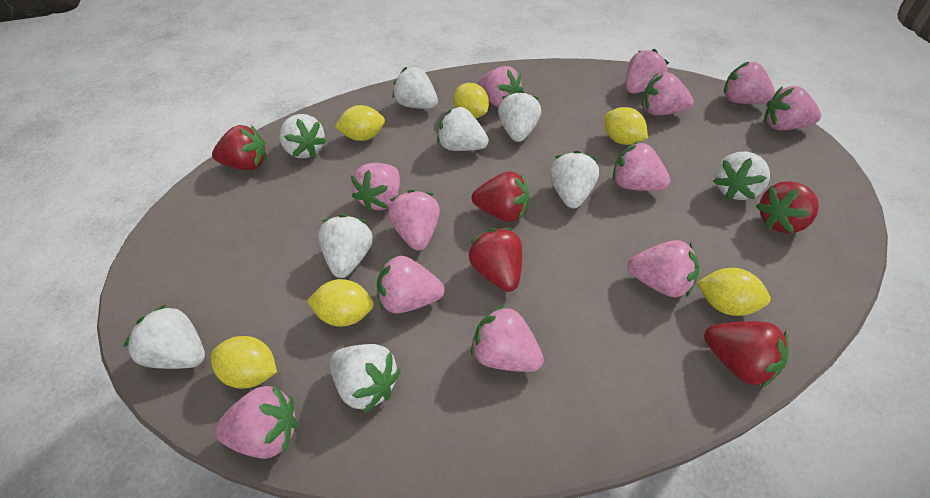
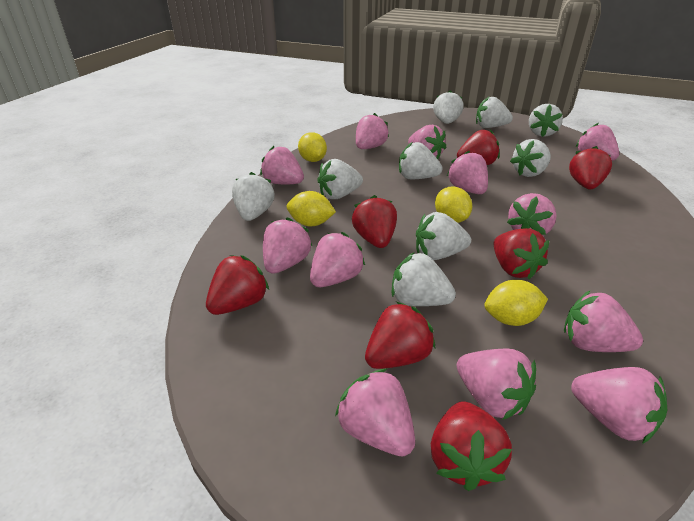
red strawberry: [212,125,267,170] [469,228,522,292] [472,171,529,222] [704,321,789,389] [756,181,819,234] = 5 -> [206,255,269,315] [352,195,397,248] [365,301,436,369] [431,401,512,491] [457,129,500,165] [494,228,549,280] [569,146,612,189] = 7
yellow lemon: [211,336,277,389] [307,279,374,327] [335,105,385,141] [453,83,489,118] [604,107,648,145] [697,268,771,316] = 6 -> [287,191,336,227] [298,132,327,162] [435,187,472,223] [484,280,548,326] = 4

